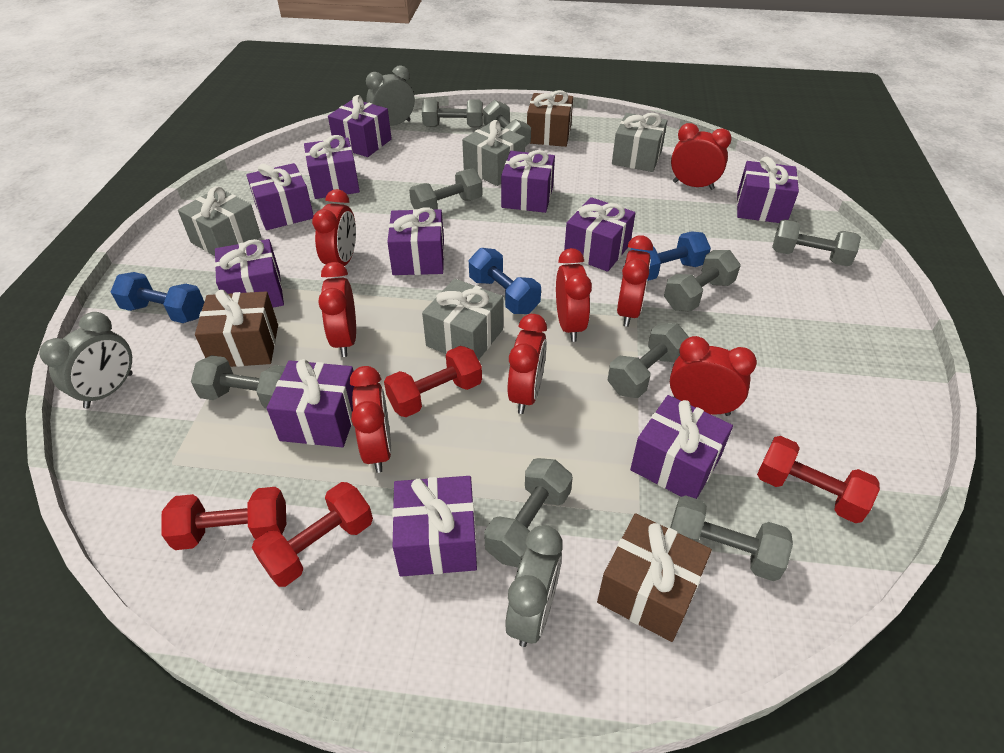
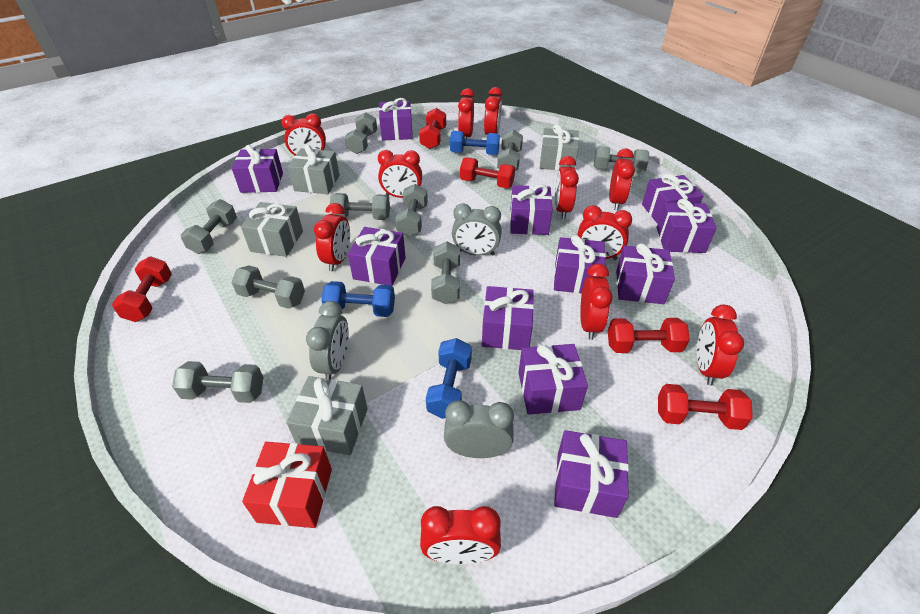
brown gift: [195,289,278,367] [527,90,573,147] [597,513,712,642] = 3 -> none = 0
red clock: [312,189,356,266] [318,262,356,357] [350,366,391,473] [508,314,547,414] [556,248,592,342] [617,235,653,327] [670,336,757,416] [671,123,732,190] = 8 -> [282,113,326,156] [314,203,350,271] [378,150,422,198] [420,506,501,565] [458,88,475,139] [484,87,502,135] [555,156,579,219] [577,205,632,260] [580,264,613,340] [609,148,635,210] [697,305,744,385] = 11
red dumbbell: [161,487,286,550] [252,482,373,587] [384,346,482,417] [757,436,880,523] = 4 -> [112,257,172,322] [419,108,446,149] [460,157,515,188] [608,318,690,353] [658,384,753,430] = 5
red gift: none = 0 -> [242,442,332,528] = 1

